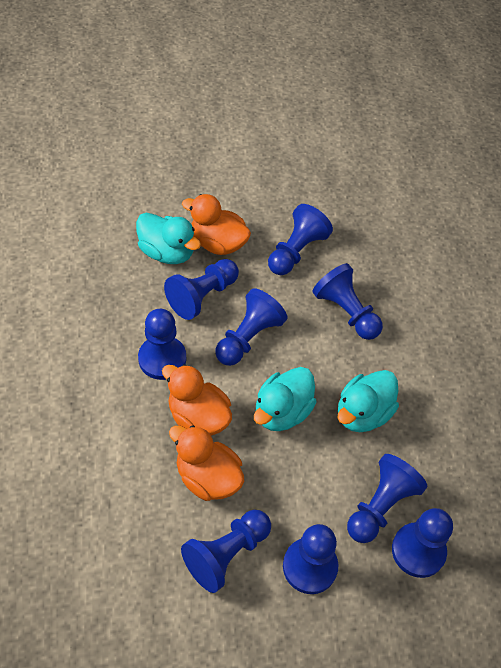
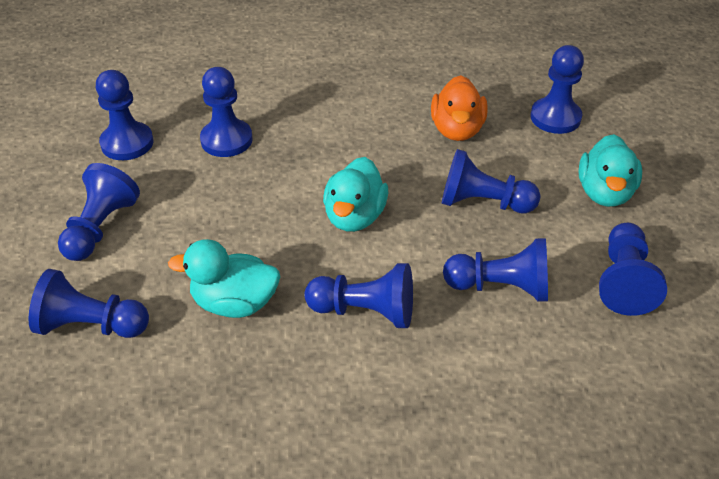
orange duck: [162,364,232,436] [169,425,244,501] [182,194,251,255] = 3 -> [431,75,488,141] = 1

